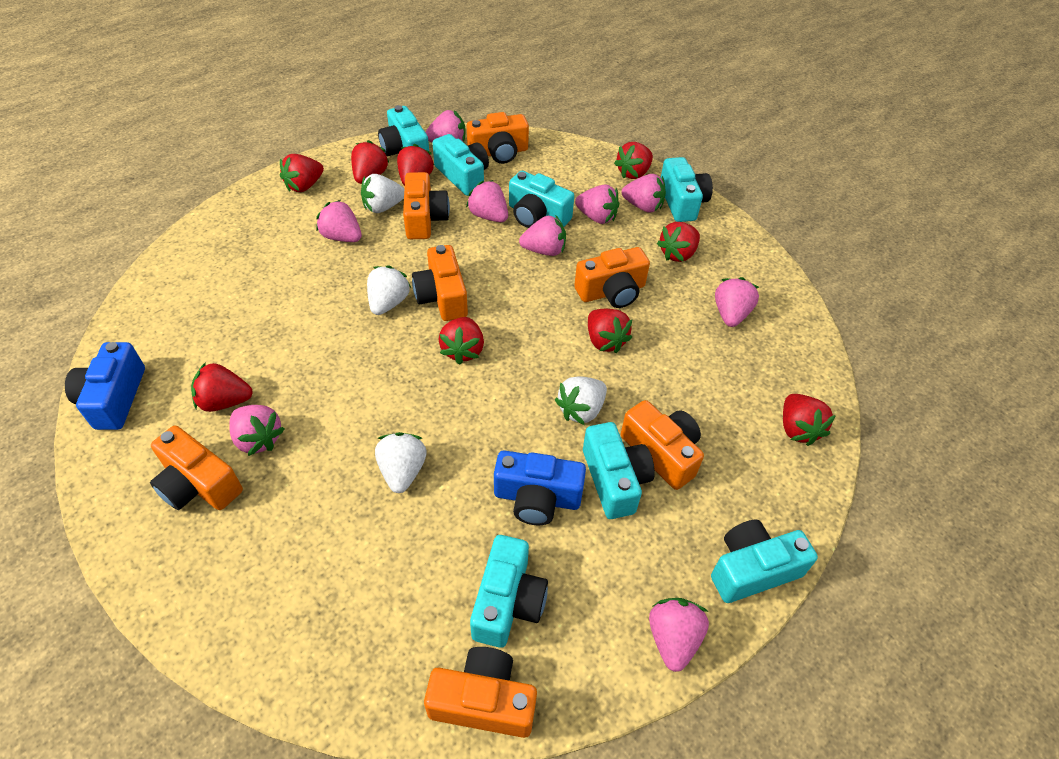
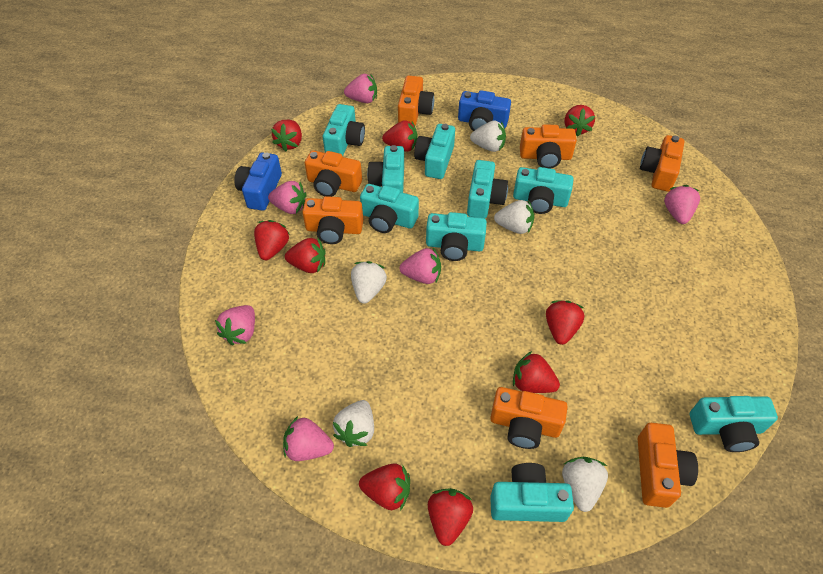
pink strawberry: [229,405,284,456] [316,200,362,242] [425,110,465,143] [466,180,508,222] [519,216,566,256] [575,185,619,224] [622,174,666,213] [649,598,709,672] [715,277,759,327] = 9 -> [215,305,255,346] [268,181,307,214] [283,416,334,461] [344,74,377,103] [399,248,441,284] [664,185,700,224] = 6
turquoise camera: [378,105,429,156] [432,134,489,196] [470,535,548,648] [509,171,574,228] [583,422,655,519] [660,157,713,222] [711,519,818,603] = 7 -> [323,104,365,156] [360,184,419,233] [367,145,404,193] [414,124,455,179] [426,212,487,261] [467,160,508,218] [490,463,574,522] [513,167,574,214] [690,396,778,452] = 9
white strawberry: [361,174,404,213] [367,265,411,315] [375,432,427,493] [555,376,607,425] = 4 -> [333,400,374,447] [351,261,387,304] [470,120,506,152] [494,200,534,234] [562,457,608,512] = 5

